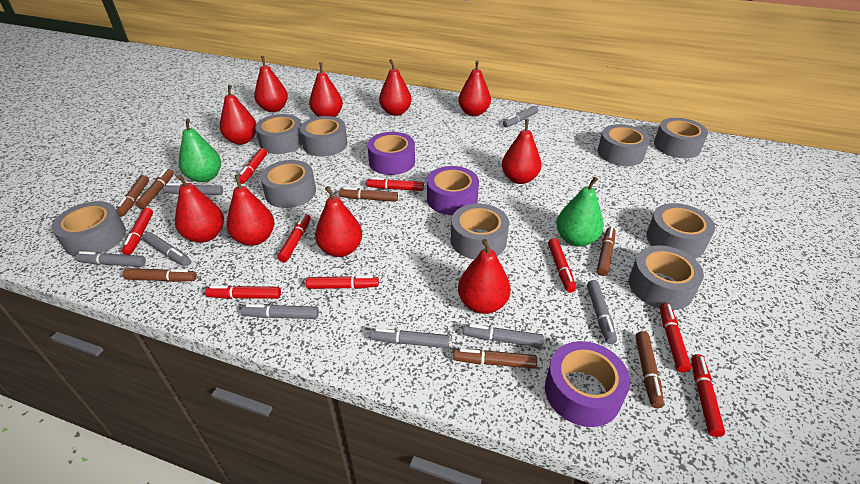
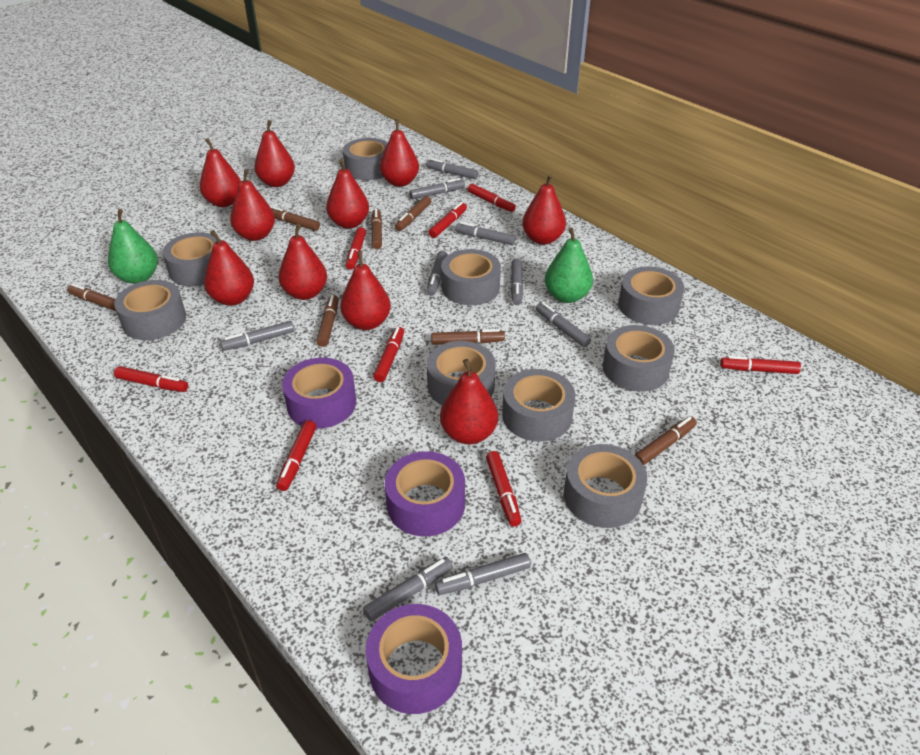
grey marker: [75,251,146,267] [143,232,191,266] [163,183,223,195] [241,304,319,319] [370,328,450,348] [463,324,544,347] [503,106,538,127] [587,280,617,344] = 8 -> [220,321,294,351] [363,557,453,621] [409,178,465,199] [426,158,478,179] [426,251,448,296] [435,553,531,595] [455,222,516,245] [511,259,523,305] [536,302,591,347] = 9
red marker: [122,208,153,255] [205,286,281,299] [240,148,267,184] [277,214,311,262] [306,275,379,289] [366,177,424,191] [548,238,576,293] [660,303,691,373] [691,354,725,437] = 9 -> [114,366,188,392] [276,420,316,491] [346,227,366,270] [373,327,404,382] [428,202,467,238] [468,184,516,212] [486,451,522,527] [720,356,801,374] = 8

